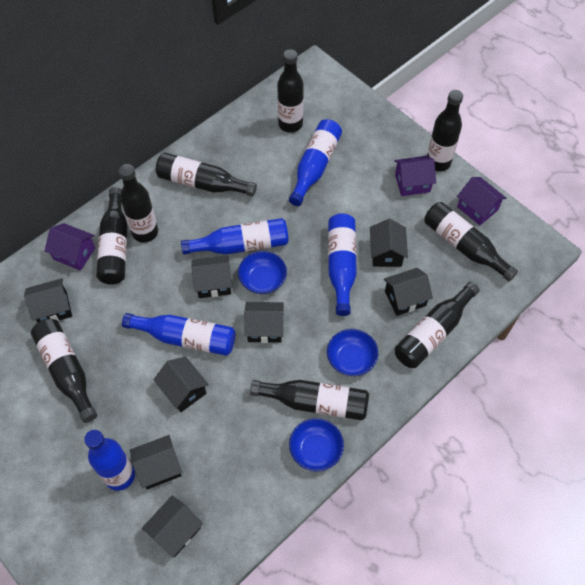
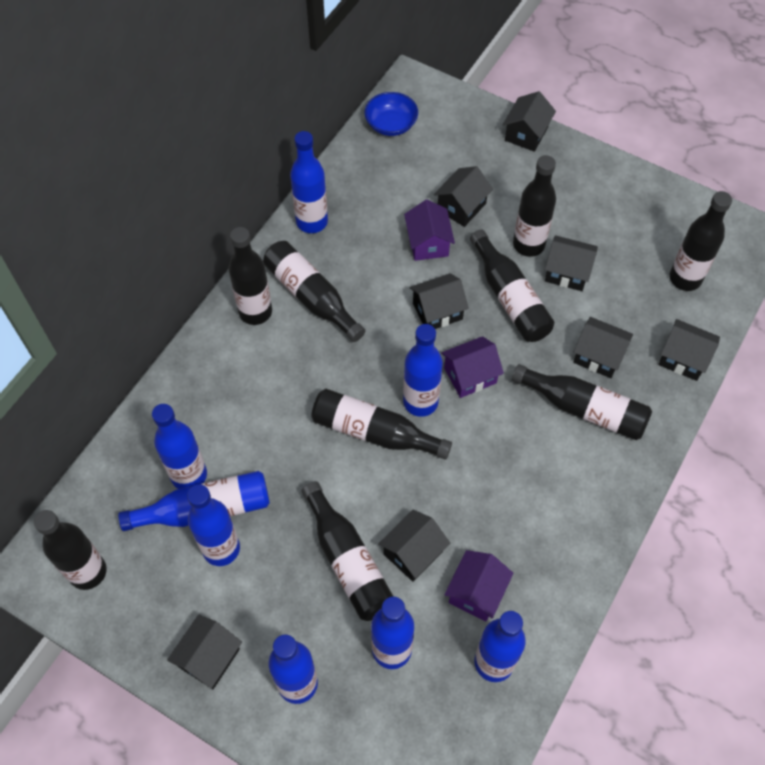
blue bottle: [84,430,135,491] [122,313,235,356] [181,218,289,255] [289,119,342,206] [328,213,357,316] = 5 -> [118,471,270,531] [152,404,207,489] [187,484,240,566] [269,634,318,704] [290,131,328,233] [371,597,414,669] [403,324,443,417] [474,611,526,682] = 8
blue bowl: [238,251,287,294] [289,418,344,471] [327,329,378,376] = 3 -> [365,92,418,136] = 1

